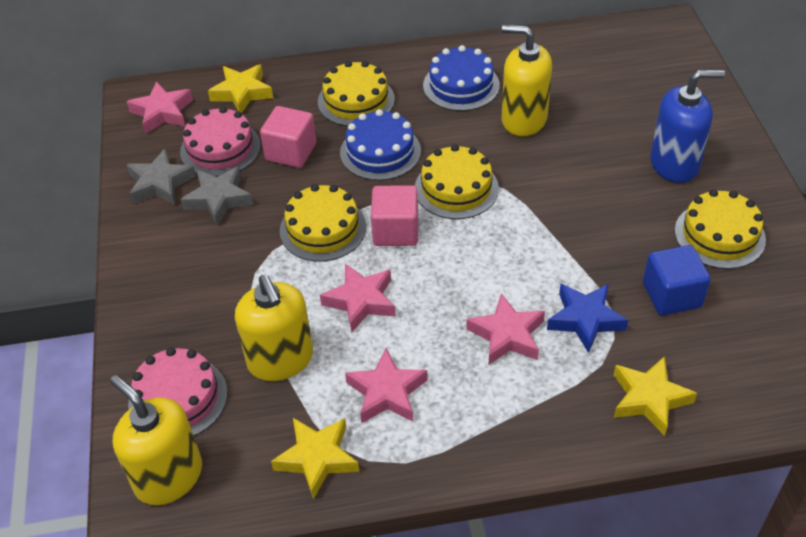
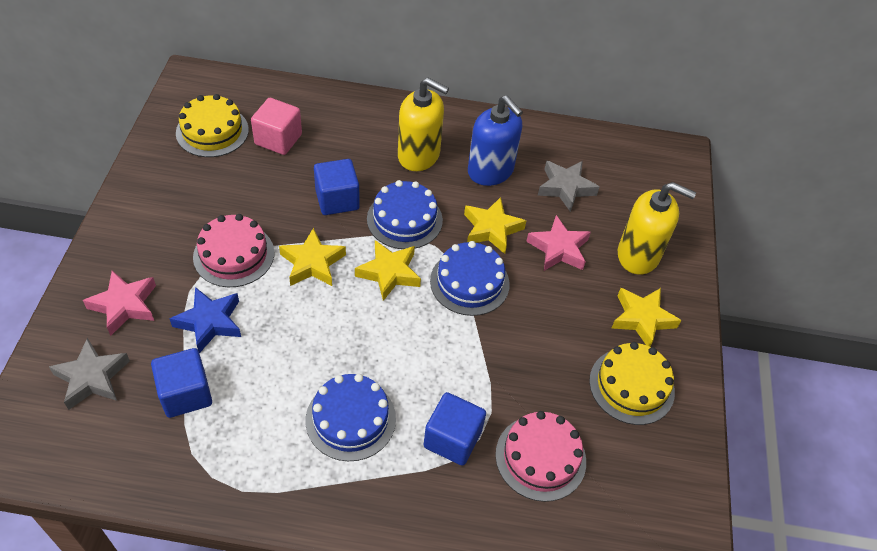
blue cake: [340,109,421,181] [423,45,500,111] = 2 -> [306,374,396,461] [367,180,443,249] [430,241,510,316] = 3
blue cube: [643,245,711,315] = 1 -> [151,348,212,418] [314,159,360,215] [424,392,486,466] = 3
pink cube: [260,106,316,168] [371,185,418,246] = 2 -> [251,98,302,155] = 1
pink star: [127,81,193,134] [320,264,396,332] [345,348,428,423] [466,293,545,365] = 4 -> [83,271,156,336] [526,215,591,271] = 2
yellow cake: [280,184,366,262] [318,61,395,126] [415,144,499,219] [675,189,766,269] = 4 -> [176,94,249,157] [589,342,675,425] = 2
yellow soap dispenser: [110,375,202,505] [235,275,313,381] [502,25,552,136] = 3 -> [398,78,449,171] [618,182,696,275] = 2
yellow star: [208,64,273,113] [271,418,359,500] [614,356,697,436] = 3 -> [279,228,346,286] [355,240,421,301] [464,197,526,254] [612,288,681,347] = 4

